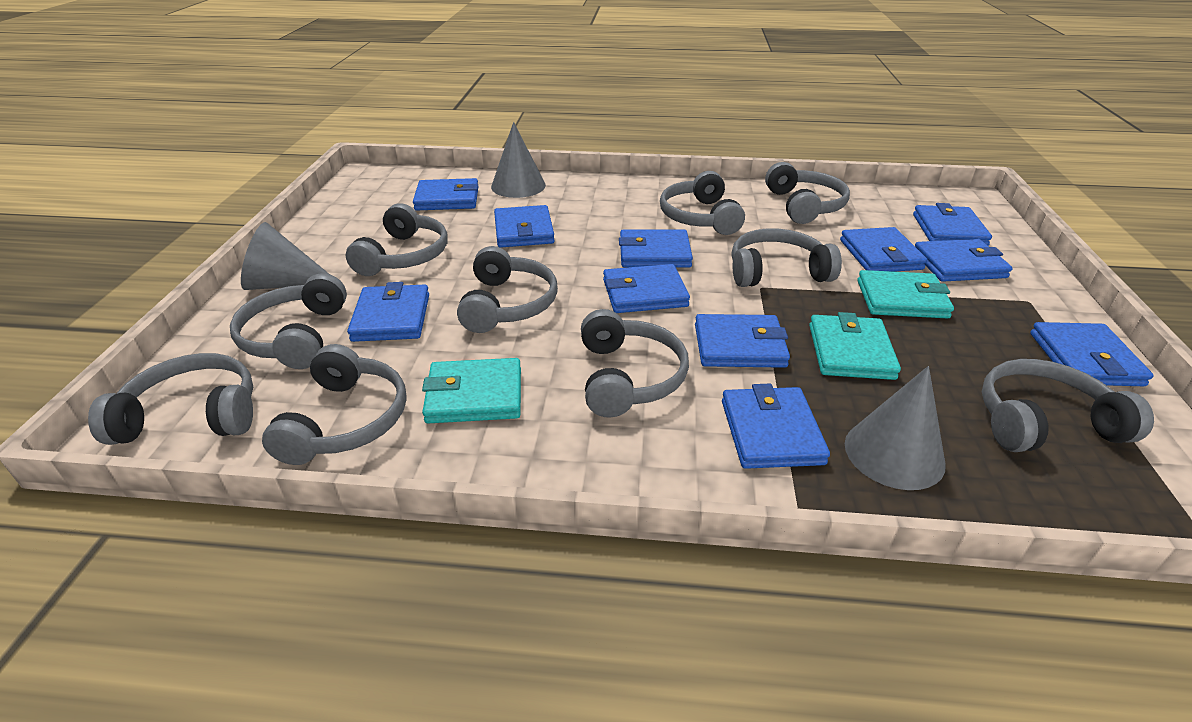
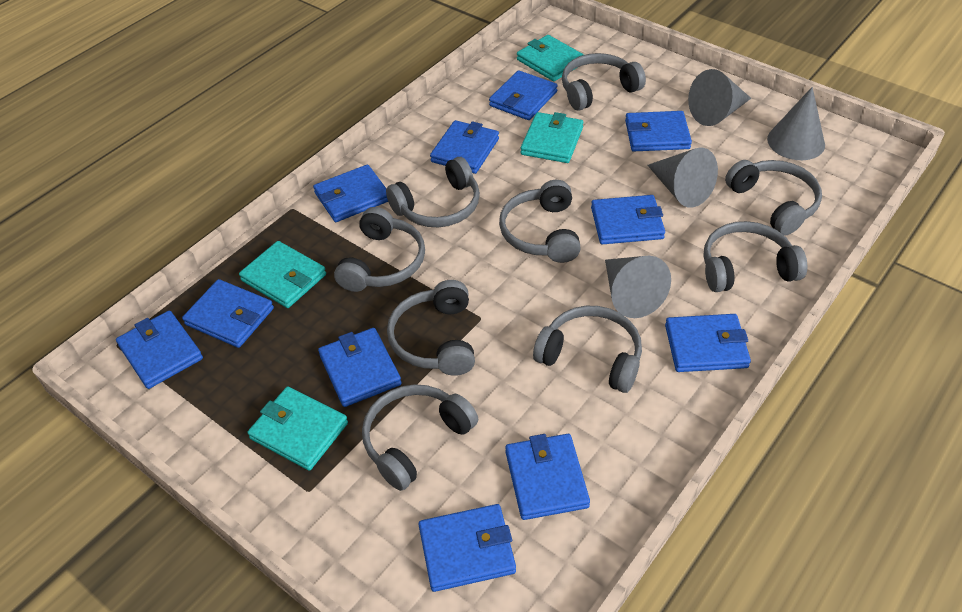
grey cone: [241,222,329,290] [491,122,546,198] [845,366,946,490] = 3 -> [605,256,671,318] [647,147,718,208] [688,69,751,126] [767,87,825,160] = 4
grey headphones: [88,353,253,445] [230,273,347,369] [262,344,407,465] [346,203,448,276] [457,246,558,333] [581,309,689,417] [660,171,745,235] [731,228,842,287] [765,162,850,224] [982,359,1154,452] = 10 -> [334,207,425,292] [362,384,478,491] [386,157,480,227] [387,280,475,376] [499,180,581,263] [533,306,642,393] [562,53,646,111] [704,221,807,292] [725,160,822,236] = 9
turquoise wallet: [422,358,521,423] [809,312,901,380] [857,270,954,319] = 3 -> [239,241,326,308] [248,386,348,471] [517,35,584,81] [521,112,583,163] = 4

